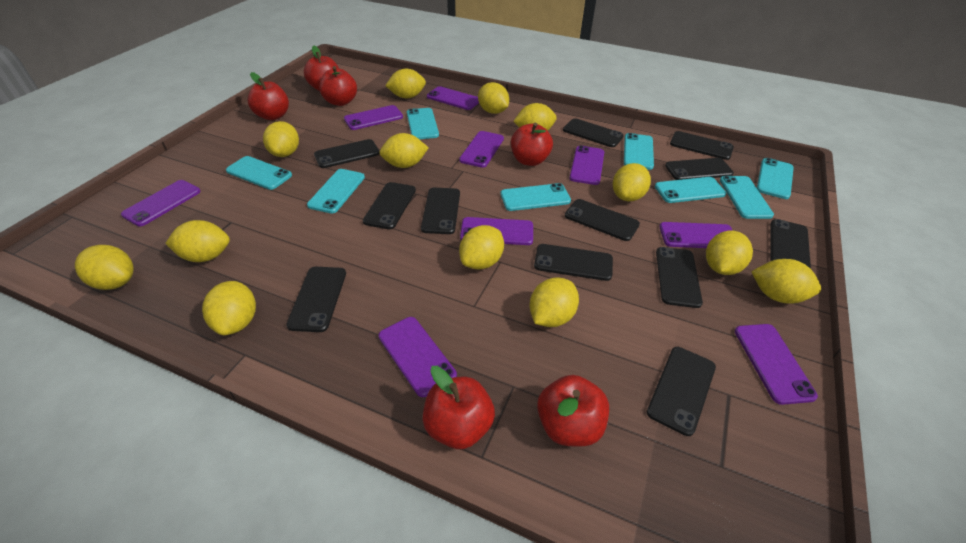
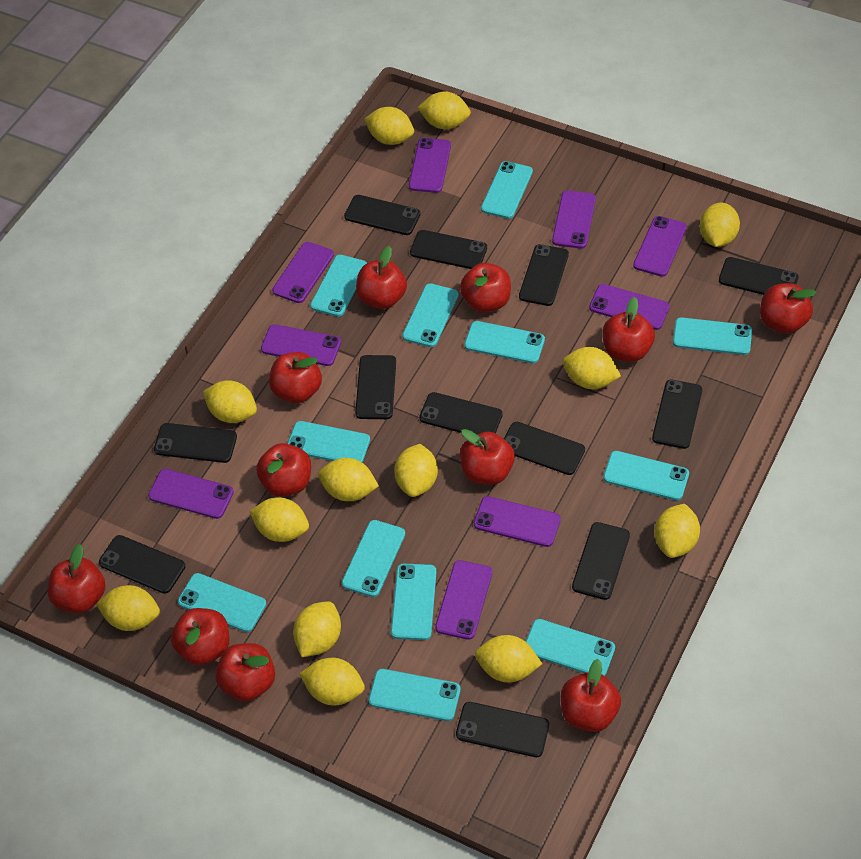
red apple: [248,72,289,120] [304,46,339,91] [319,66,357,106] [422,366,495,449] [511,123,553,166] [537,375,609,447] = 6 -> [47,544,105,614] [171,608,229,665] [215,643,275,702] [256,443,311,497] [269,352,322,403] [356,246,407,309] [460,263,511,313] [460,429,515,485] [561,659,621,732] [602,297,655,362] [760,283,816,334] = 11
turquoise phone: [226,156,292,190] [307,169,365,213] [407,108,439,139] [501,183,571,211] [624,133,654,170] [655,177,726,203] [720,176,774,219] [757,158,794,199] = 8 -> [178,573,266,632] [287,421,370,463] [310,255,367,317] [342,520,405,597] [369,669,461,721] [391,563,436,640] [402,283,459,347] [464,321,545,363] [481,161,533,219] [526,619,615,676] [603,451,689,500] [673,317,752,355] = 12

